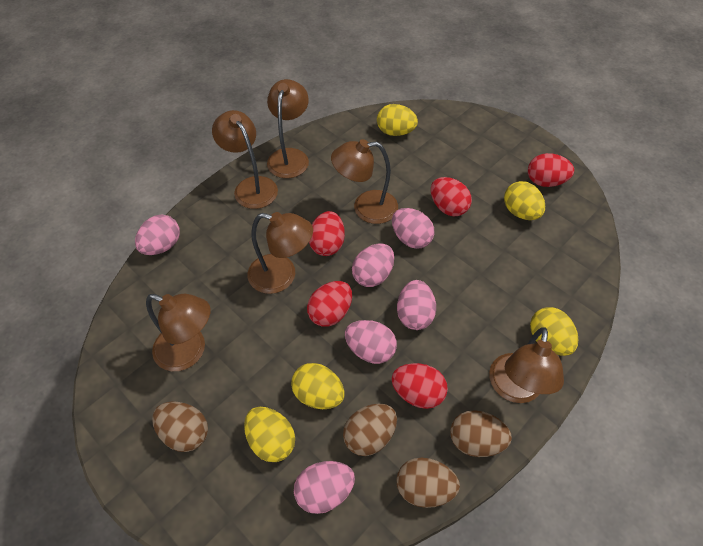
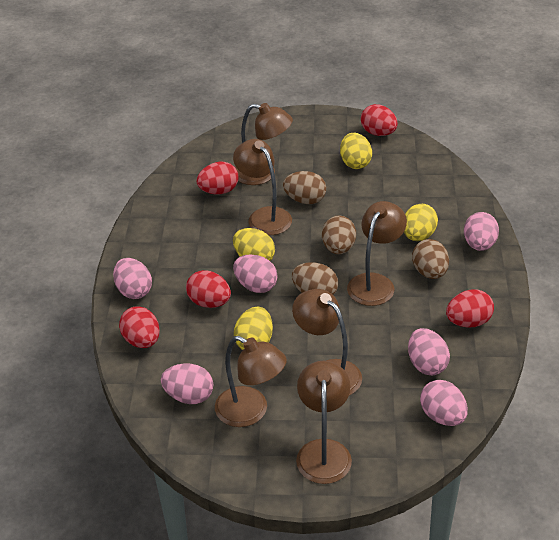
yellow egg: [244,407,295,462] [291,363,344,409] [377,104,418,136] [504,181,545,220] [530,307,578,356] = 5 -> [233,228,275,261] [234,307,273,350] [340,133,372,169] [404,204,438,241] = 4

